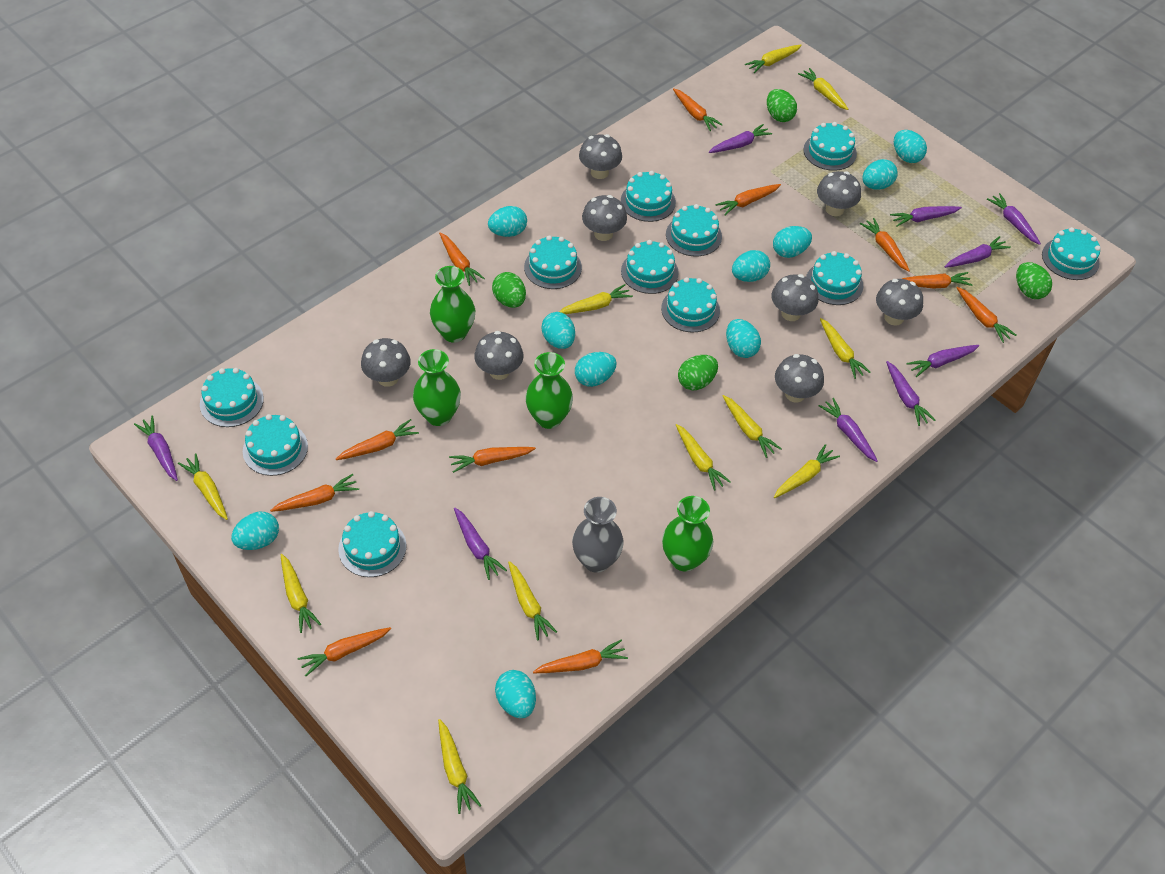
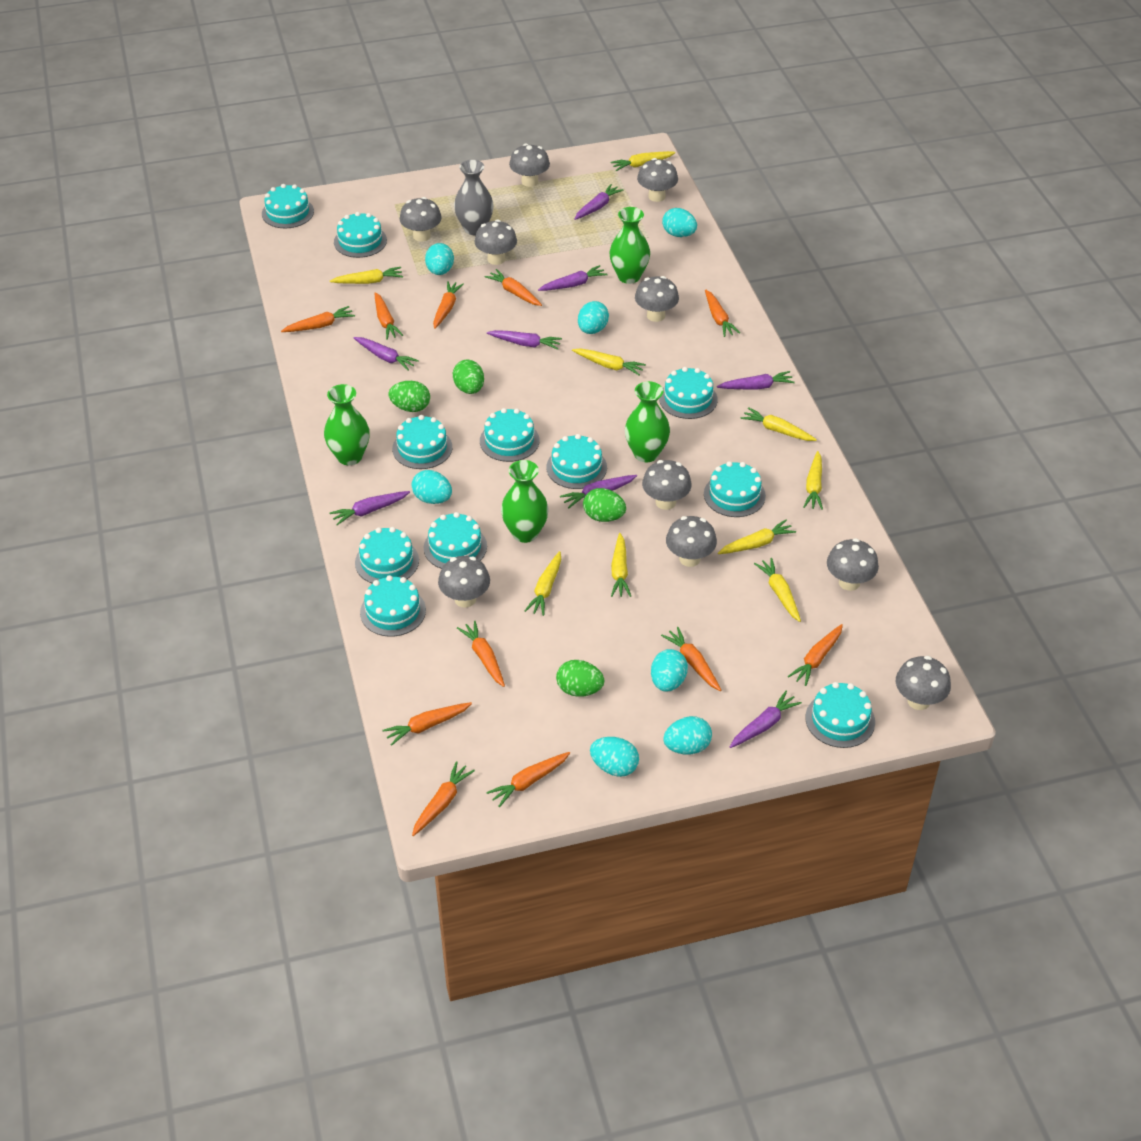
grey mushroom: [361,338,411,387] [474,331,524,380] [579,134,622,179] [582,195,627,241] [771,274,819,321] [775,354,824,402] [817,171,861,216] [876,279,923,326] = 8 -> [400,197,442,242] [438,556,490,608] [474,220,517,265] [509,144,550,187] [635,276,679,322] [637,158,678,202] [642,460,692,510] [666,516,717,567] [827,538,879,591] [896,656,951,710] = 10
purple carrot: [134,415,178,481] [454,508,507,580] [709,124,772,153] [818,398,878,462] [886,361,935,426] [890,206,962,226] [906,345,979,377] [944,236,1011,268] [987,193,1041,245] = 9 -> [330,491,410,525] [354,337,419,371] [487,330,562,350] [538,265,608,291] [560,475,637,509] [574,184,623,220] [717,371,795,390] [730,691,802,748] = 8
turquoise egg: [231,511,279,550] [488,206,527,237] [495,670,536,718] [542,312,575,349] [575,352,617,387] [726,319,761,358] [732,250,770,282] [773,226,812,258] [862,159,898,190] [894,130,927,163] = 10 -> [412,470,452,504] [425,243,454,275] [578,301,609,334] [590,737,639,777] [651,649,688,692] [662,208,697,237] [663,716,712,755] = 7
yellow carrot: [178,454,228,520] [281,554,321,633] [438,719,481,814] [508,561,557,641] [559,284,633,314] [676,424,731,491] [723,395,781,458] [745,45,802,73] [774,444,840,498] [798,68,848,110] [820,318,871,379] = 11 -> [330,267,403,284] [525,551,561,616] [572,348,646,375] [610,151,676,171] [611,533,631,597] [718,520,796,554] [741,407,817,441] [754,558,801,622] [803,451,823,510] = 9

